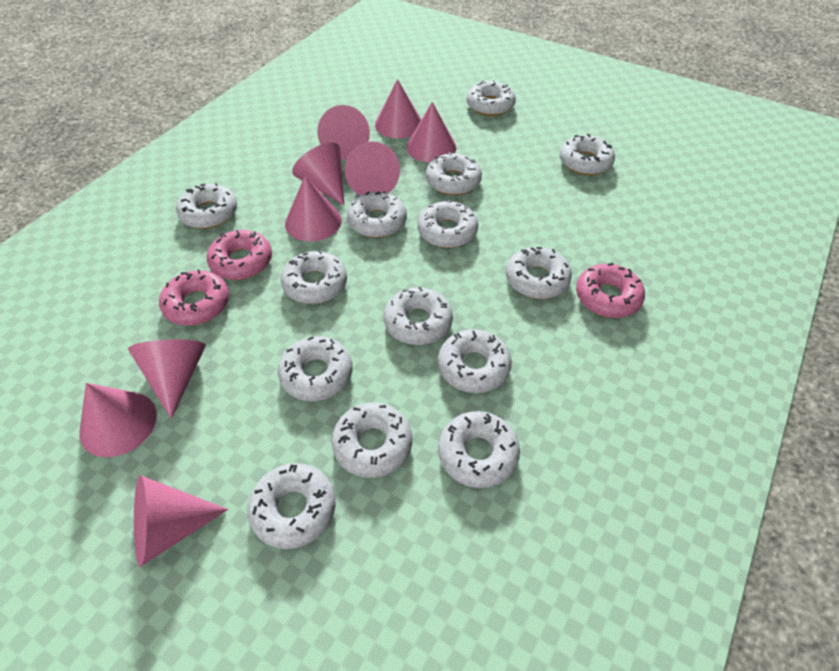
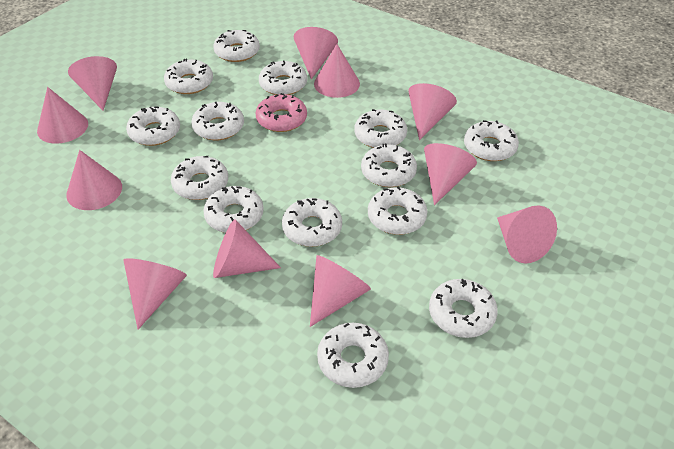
pink cone: [80,383,157,457] [128,339,206,419] [134,475,228,567] [285,176,342,242] [292,143,344,205] [317,105,370,160] [345,142,400,196] [375,79,421,139] [406,102,456,163] = 9 -> [37,87,88,144] [66,150,122,210] [68,56,117,110] [123,258,187,330] [213,219,281,278] [294,27,338,79] [310,255,371,327] [314,44,360,98] [408,83,457,140] [424,143,477,205] [497,205,557,263] = 11
pink donut: [159,269,229,326] [207,230,272,280] [576,263,645,318] = 3 -> [255,93,307,132] = 1

